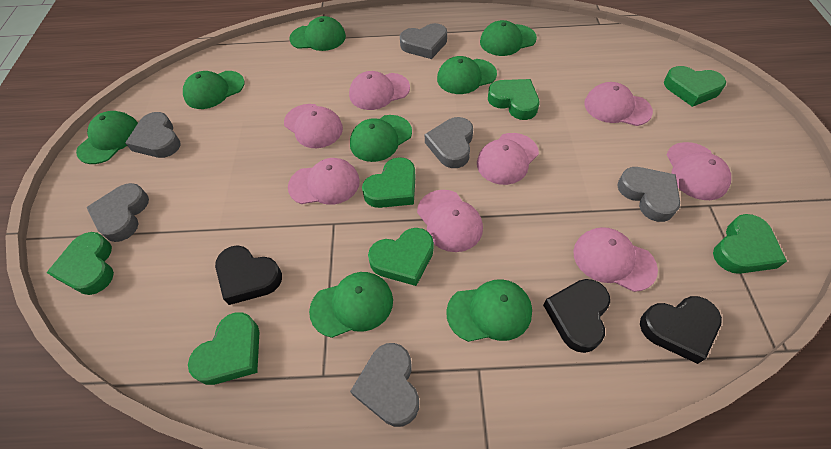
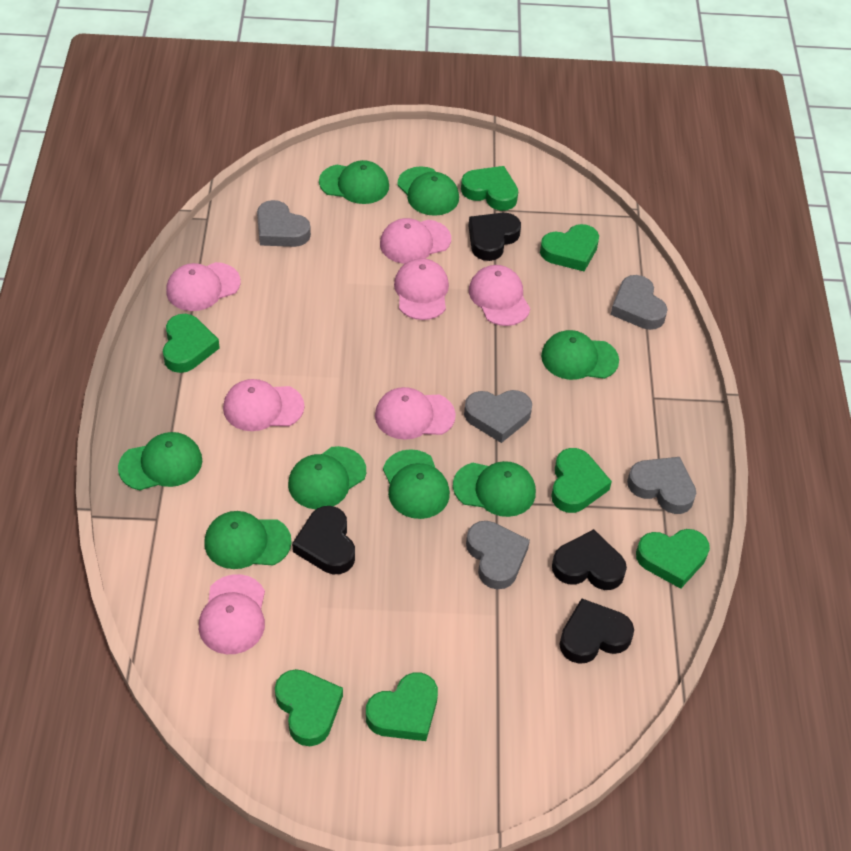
black heart: [215,245,282,305] [543,279,610,353] [640,296,722,364] = 3 -> [292,506,355,574] [469,213,521,261] [552,529,627,590] [559,599,634,664] = 4
grey heart: [86,183,149,242] [125,112,181,158] [350,343,419,427] [400,23,447,59] [425,117,473,168] [617,167,680,222] = 6 -> [257,200,311,247] [464,390,532,443] [466,521,530,589] [611,275,668,330] [627,457,696,514] = 5
pink cap: [284,104,343,148] [288,158,360,205] [349,71,410,110] [417,190,483,252] [477,133,539,185] [573,227,658,292] [584,82,653,126] [666,142,731,200] = 8 -> [166,262,241,311] [199,574,265,654] [223,379,305,431] [375,387,456,440] [380,218,451,264] [394,258,449,320] [469,265,530,326] = 7

